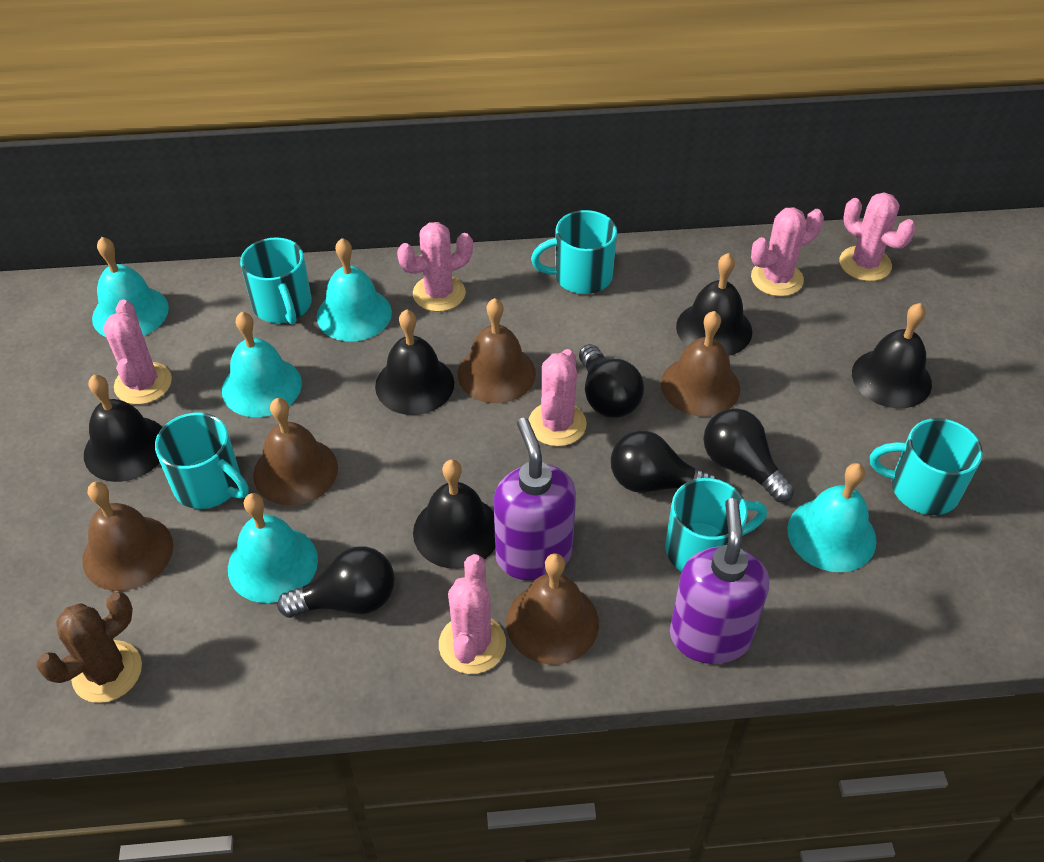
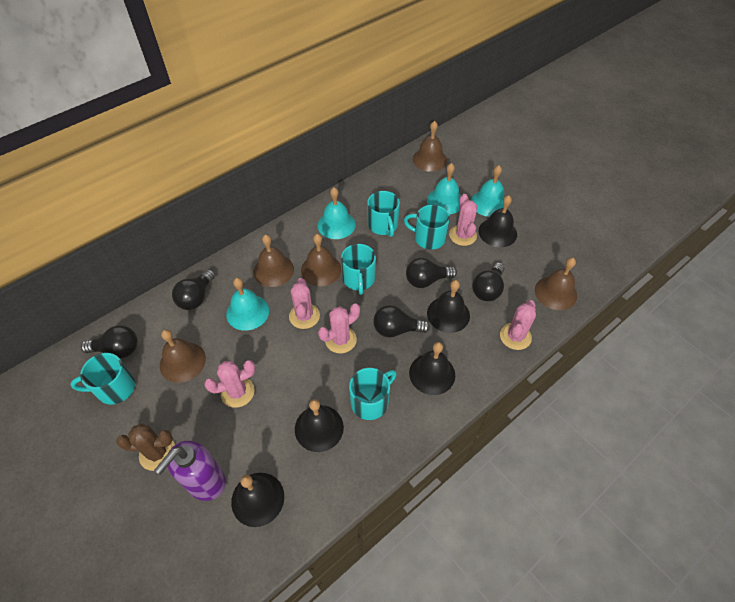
black light bulb: [277,547,394,618] [579,344,644,418] [611,431,717,493] [704,408,794,502] = 4 -> [81,325,138,358] [172,269,215,310] [373,305,430,338] [406,258,457,288] [472,263,505,301] = 5
pink cactus: [103,299,172,405] [397,222,473,312] [439,554,506,674] [529,349,587,447] [751,207,824,297] [839,192,916,281] = 6 -> [204,360,255,408] [289,278,320,329] [318,304,360,353] [449,194,477,246] [500,300,536,350] = 5
purple soap dispenser: [494,418,576,580] [670,498,769,664] = 2 -> [154,441,226,501] = 1
turquoise bell: [92,237,169,337] [222,312,302,417] [228,493,318,603] [317,238,392,342] [787,463,877,572] = 5 -> [226,278,269,331] [318,187,356,239] [427,163,461,215] [471,165,504,217] = 4

